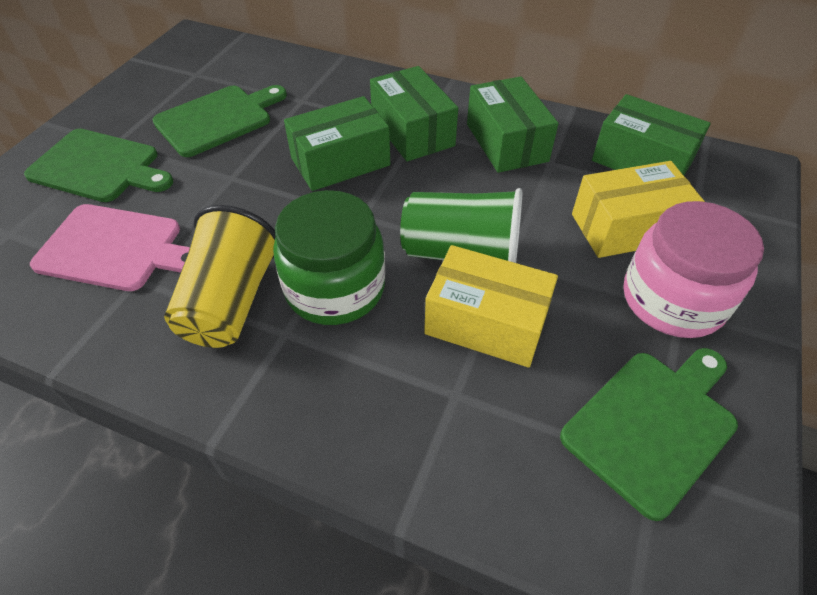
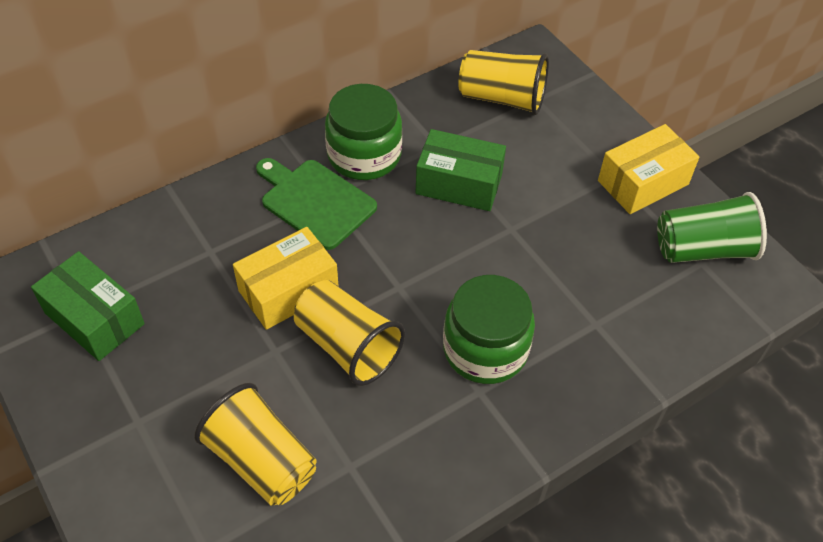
green box: [284,96,390,191] [370,66,458,162] [467,76,558,173] [592,94,711,176] = 4 -> [31,251,145,361] [416,129,506,211] = 2
green cutting board: [24,129,173,202] [153,85,287,157] [560,348,738,521] = 3 -> [256,158,377,250] = 1
green jar: [273,190,385,325] = 1 -> [325,84,402,180] [443,275,535,384] = 2
pink cutting board: [30,204,190,291] = 1 -> none = 0
pink jar: [624,201,764,338] = 1 -> none = 0
yellow cup: [164,205,275,348] = 1 -> [194,383,316,506] [294,280,405,386] [458,50,549,115] = 3

